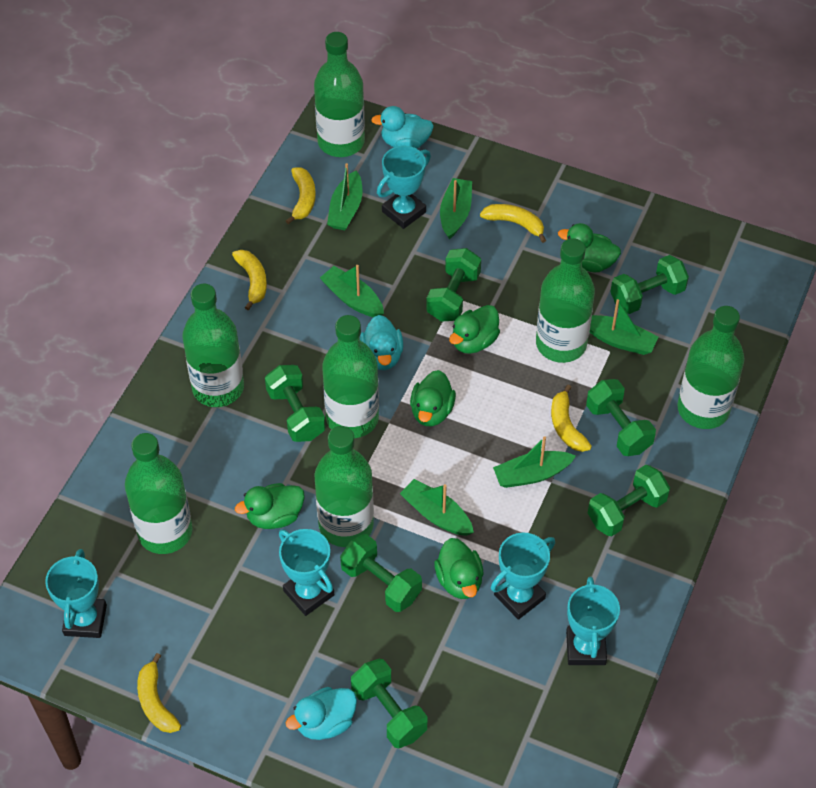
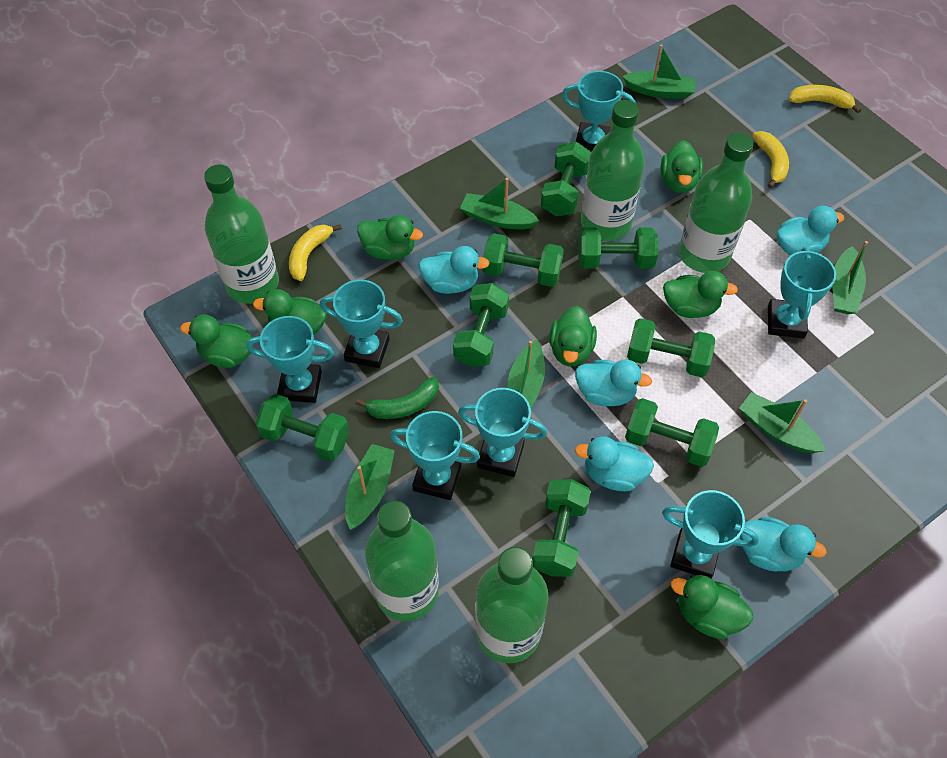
green banana: none = 0 -> [356,376,439,419] = 1
green bottle: [125,433,193,554] [182,284,244,407] [314,32,365,157] [315,426,374,547] [322,315,379,438] [536,238,595,363] [677,306,745,429] = 7 -> [204,165,279,304] [365,501,439,621] [476,547,548,663] [581,100,645,241] [679,133,753,273] = 5
green duck: [235,483,305,529] [410,370,456,426] [434,538,484,599] [449,305,500,354] [558,223,621,272] = 5 -> [180,315,254,368] [253,289,327,335] [357,215,423,260] [549,306,597,366] [661,140,703,193] [663,271,738,318] [671,575,753,639] = 7
green dumbbell: [265,365,326,442] [340,534,422,612] [351,659,427,748] [426,248,481,322] [586,379,656,456] [588,465,670,536] [610,255,689,314] = 7 -> [255,394,349,461] [453,283,509,367] [482,233,564,287] [532,479,591,577] [541,142,591,216] [578,227,658,269] [625,398,719,467] [627,318,715,377] = 8
turquoise duck: [286,687,357,740] [360,315,403,370] [371,106,434,149] = 3 -> [418,246,490,294] [575,360,652,406] [575,437,654,491] [740,517,827,572] [777,206,844,255] = 5
turquoise trophy: [45,549,107,638] [279,529,334,616] [377,146,431,229] [491,533,555,620] [566,577,620,665] = 5 -> [246,316,334,403] [320,280,403,368] [390,411,480,500] [458,388,547,477] [562,71,635,152] [662,490,759,578] [768,247,836,338] = 7
yellow banana: [137,653,181,733] [232,250,267,310] [286,167,316,224] [480,204,546,243] [551,384,592,452] = 5 -> [289,224,342,281] [753,131,789,189] [789,85,861,113] = 3

